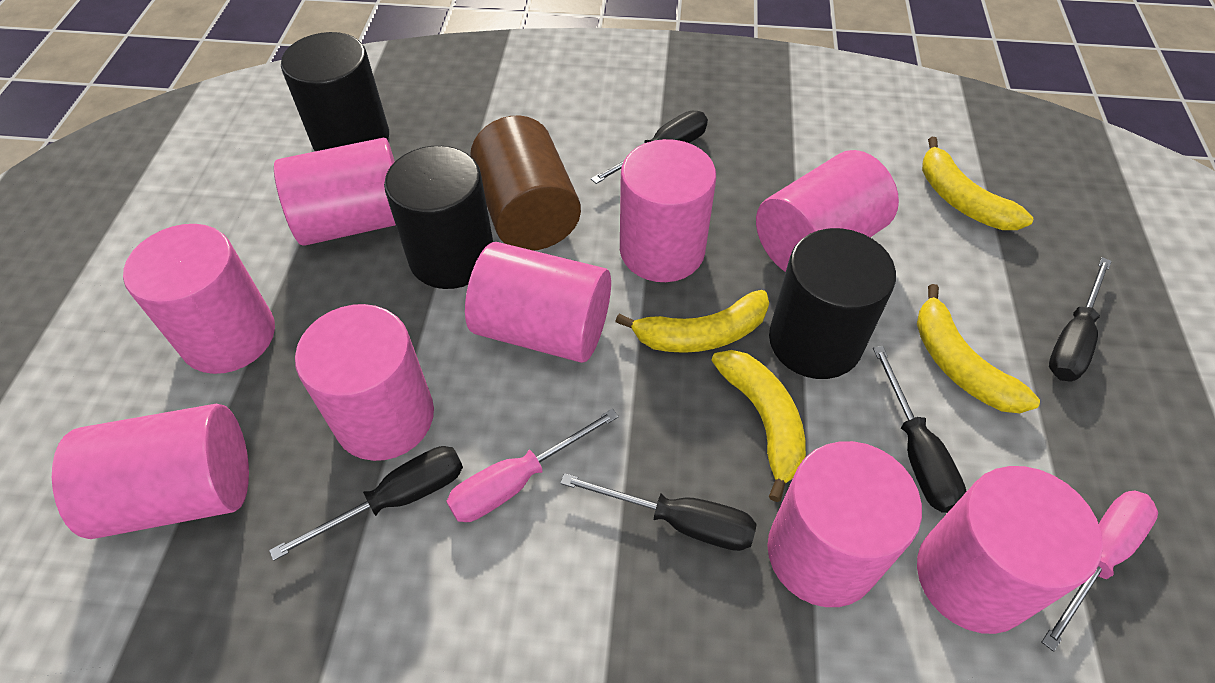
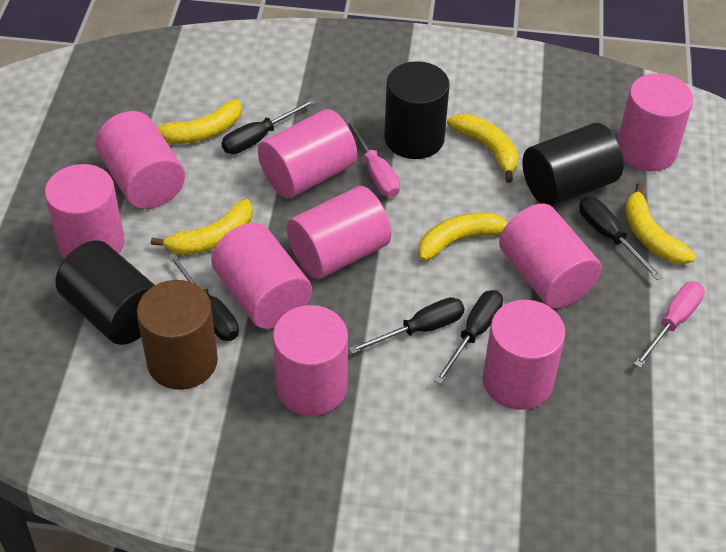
yellow banana: [615,290,769,353] [711,350,806,502] [917,284,1040,413] [922,137,1033,230] = 4 -> [151,199,253,255] [157,99,242,144] [418,212,508,261] [447,114,519,183] [625,183,696,264] = 5

